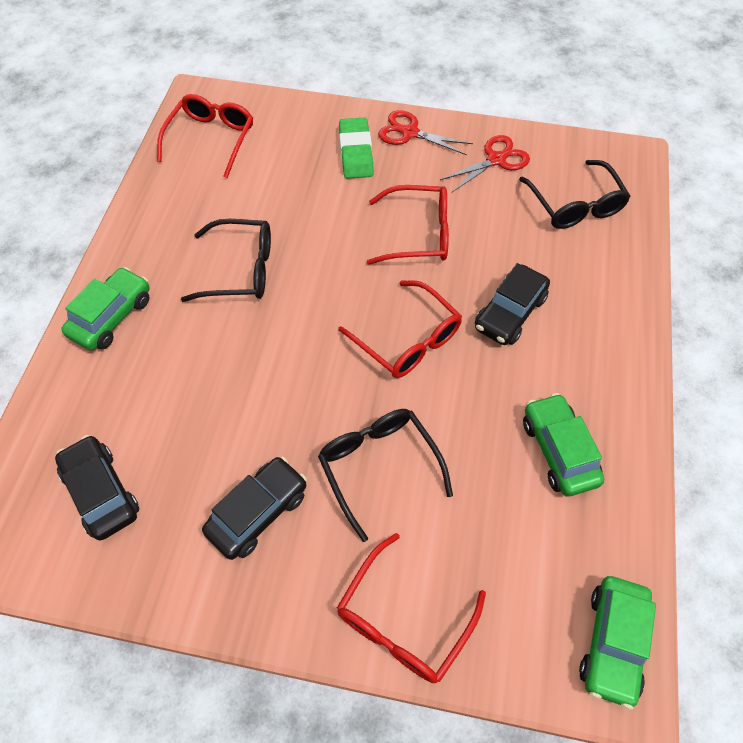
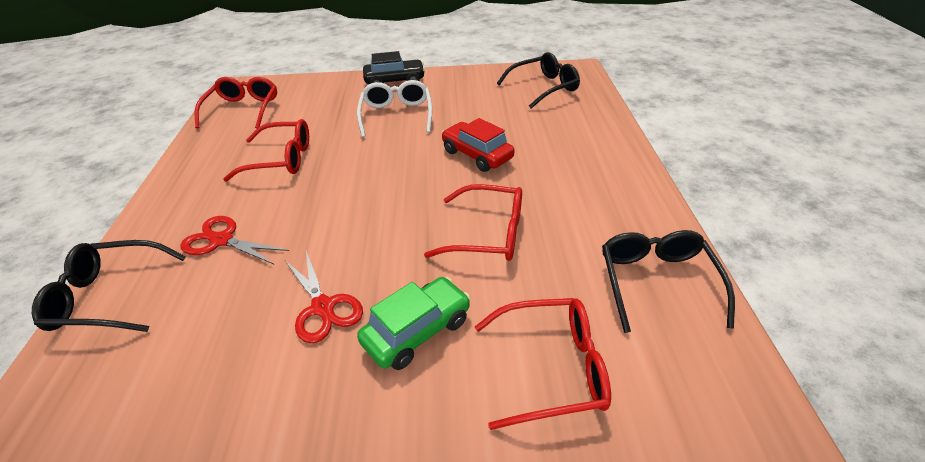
black car: [55,435,139,540] [202,457,307,560] [475,263,550,345] = 3 -> [363,51,425,84] = 1
green car: [61,267,150,350] [523,393,604,497] [579,576,656,710] = 3 -> [357,277,471,370] = 1
green eraser: [339,118,374,179] = 1 -> none = 0
red car: none = 0 -> [441,118,514,172] = 1
white glasses: none = 0 -> [357,80,432,138] = 1

